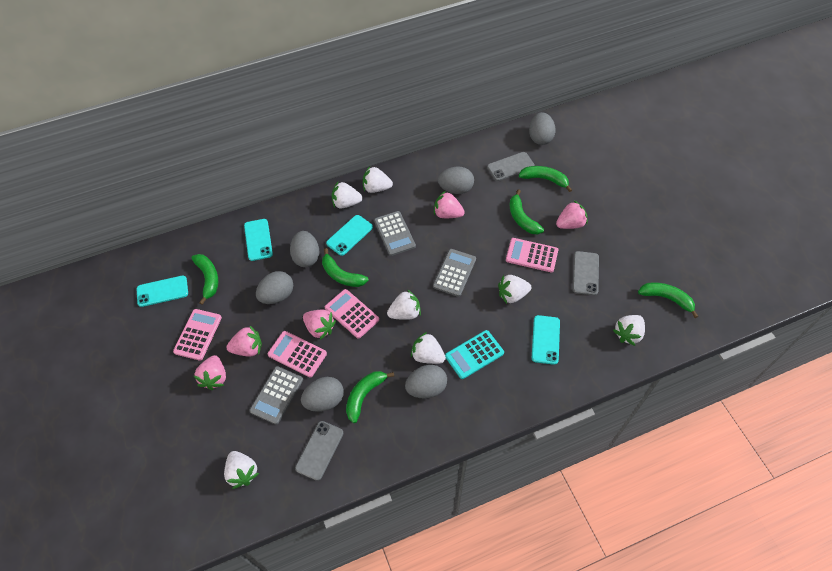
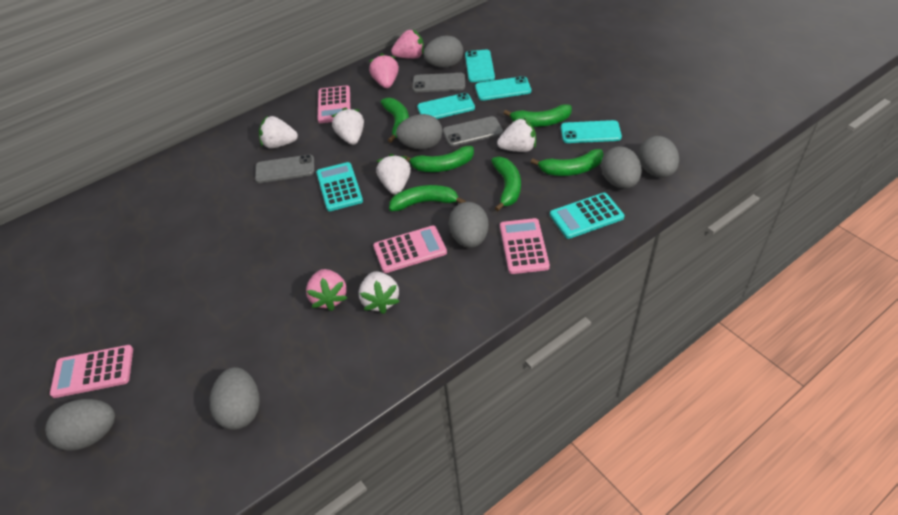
grey calculator: [249,366,303,425] [374,211,416,256] [433,249,476,297] = 3 -> none = 0
grey egg: [256,271,293,304] [290,231,320,267] [301,377,344,412] [405,365,447,399] [438,167,474,194] [529,112,556,145] = 6 -> [45,399,115,451] [210,367,260,430] [396,114,442,149] [423,35,463,68] [449,202,489,248] [601,146,642,189] [638,136,679,178] = 7
pink strawberry: [194,355,226,390] [226,326,262,357] [303,310,336,340] [434,191,465,218] [556,201,588,229] = 5 -> [306,269,347,311] [369,53,399,88] [391,30,424,59] = 3
turquoise calculator: [445,330,504,379] = 1 -> [316,162,363,211] [550,193,624,239] = 2
white strawberry: [224,451,259,489] [332,182,362,209] [363,166,393,193] [387,289,421,320] [411,332,446,364] [498,275,532,304] [613,315,645,346] = 7 -> [259,116,298,149] [332,107,364,145] [359,271,400,314] [376,154,411,195] [497,118,536,152] = 5

